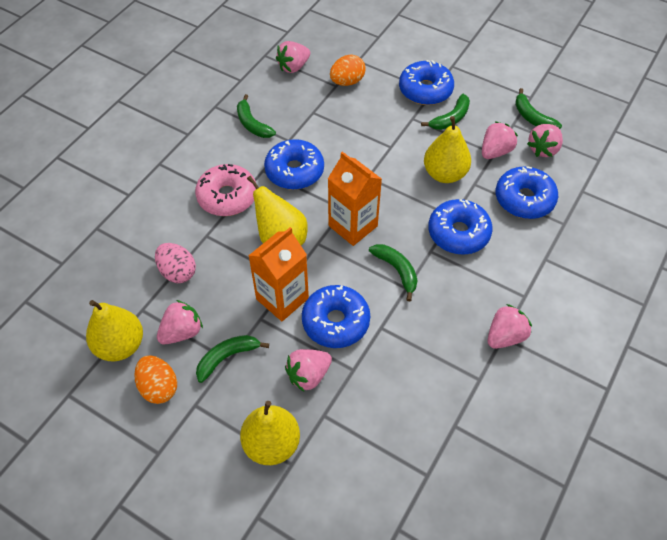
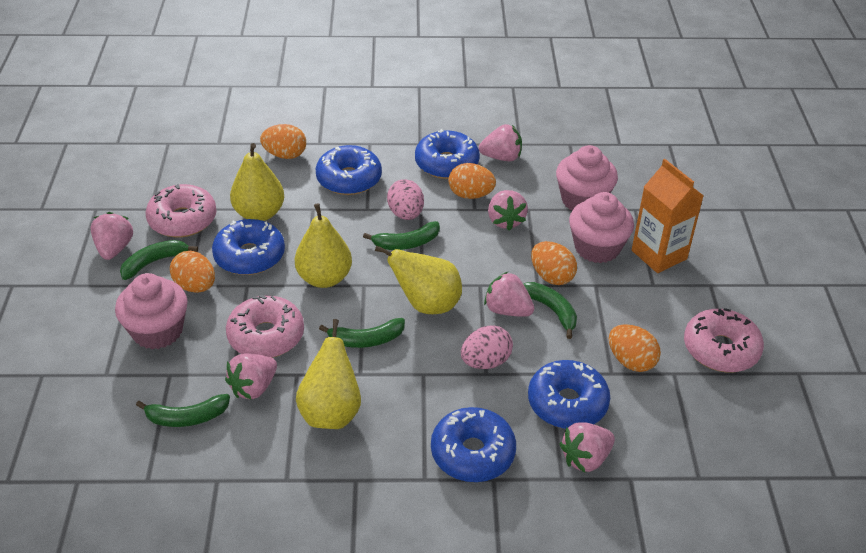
orange carton: [248,227,309,321] [328,151,382,246] = 2 -> [632,159,704,273] = 1
orange egg: [134,355,177,404] [330,54,366,86] = 2 -> [170,251,215,293] [260,124,306,159] [448,163,496,199] [531,241,577,285] [609,324,661,372] = 5
pink cupcake: none = 0 -> [115,273,188,349] [556,145,618,210] [569,192,634,263] = 3
pink donut: [195,164,256,216] = 1 -> [145,184,217,237] [226,295,304,358] [684,308,764,372] = 3
pink egg: [155,243,196,283] = 1 -> [387,179,424,220] [461,325,513,369] = 2

